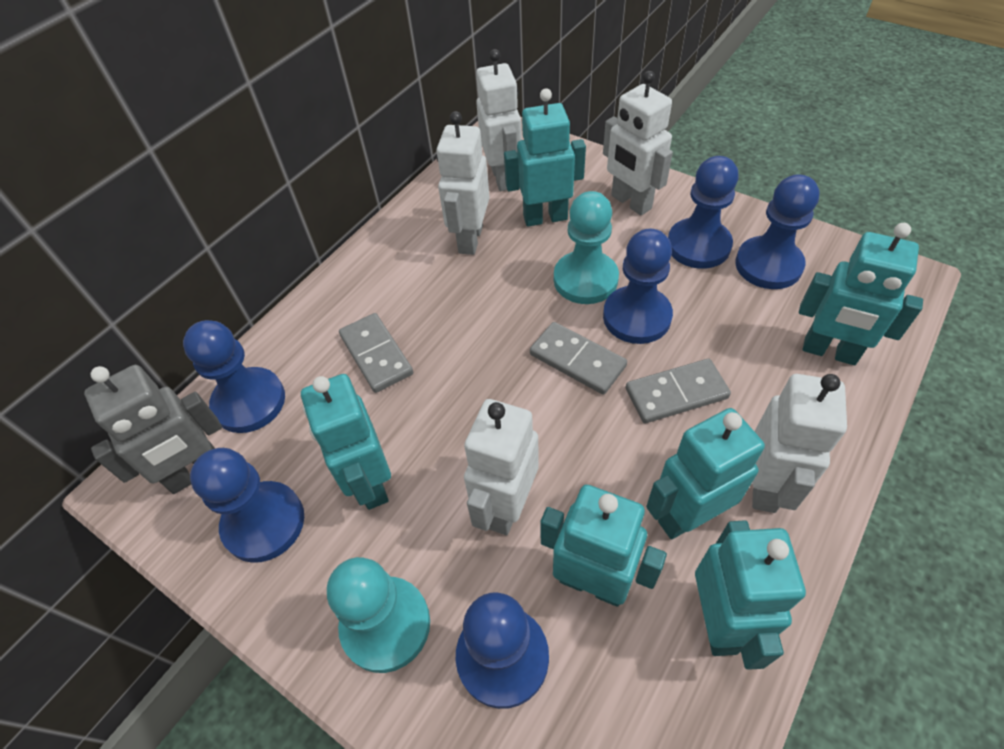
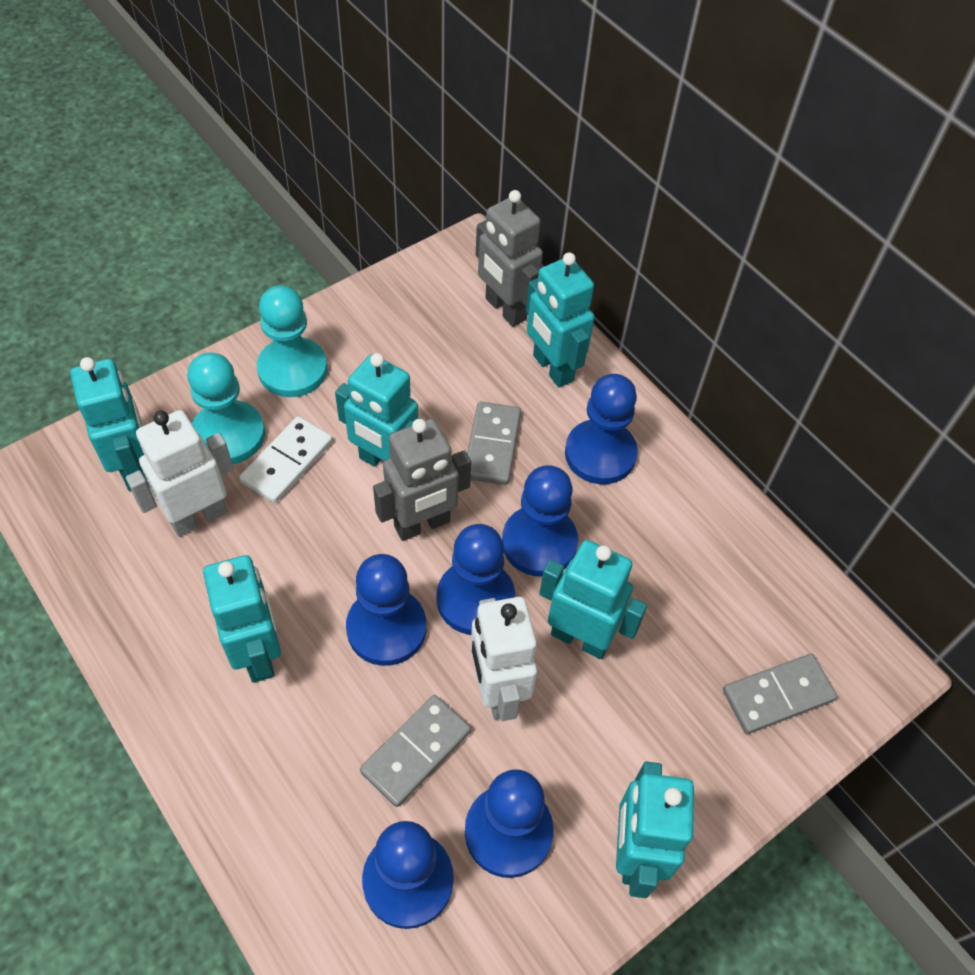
grey robot: [84,365,222,494] = 1 -> [373,419,471,541] [476,190,543,327] = 2
white domino: none = 0 -> [239,416,333,503] = 1
white robot: [436,111,490,255] [464,399,539,535] [476,49,522,191] [603,71,673,215] [752,374,847,513] = 5 -> [126,410,234,537] [470,597,537,721] = 2

